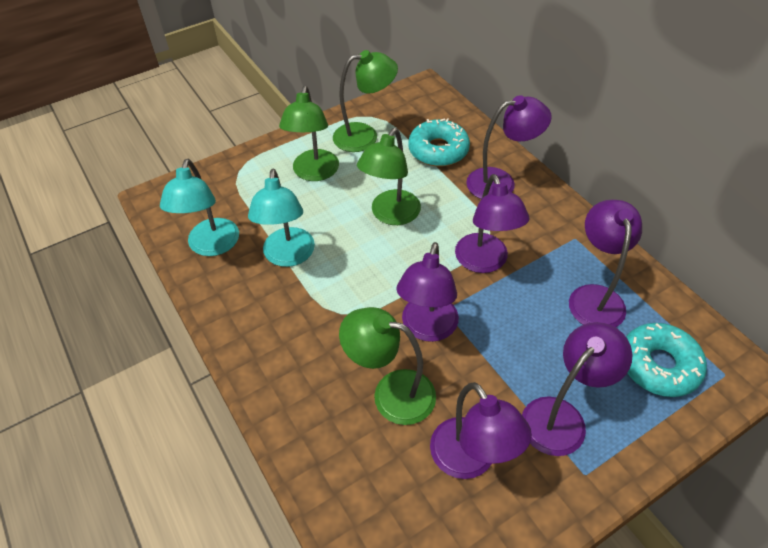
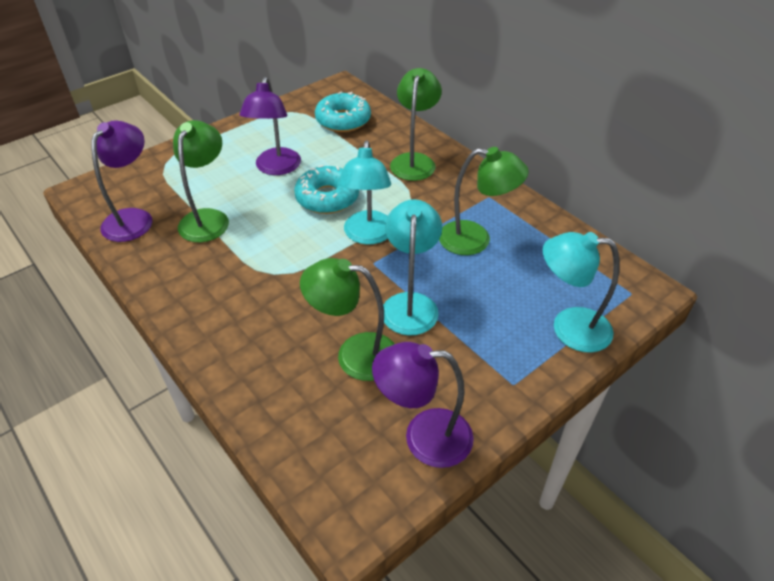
purple lamp: [396,242,459,342] [430,382,532,479] [455,174,530,273] [466,95,552,199] [522,322,633,456] [569,200,642,328] = 6 -> [91,120,152,242] [240,77,301,175] [372,342,474,468] = 3
turquoise lamp: [160,159,239,256] [248,169,315,267] = 2 -> [338,140,391,245] [383,199,442,335] [543,232,620,353] = 3

